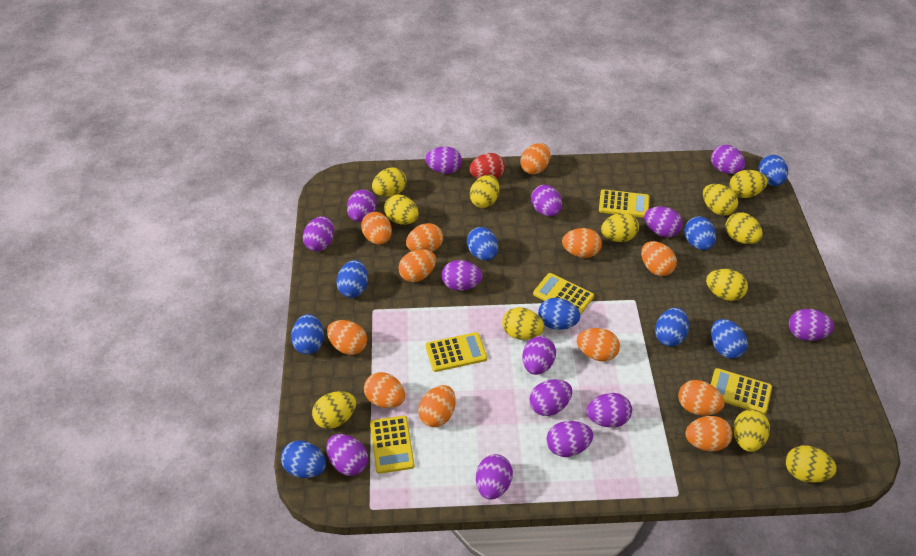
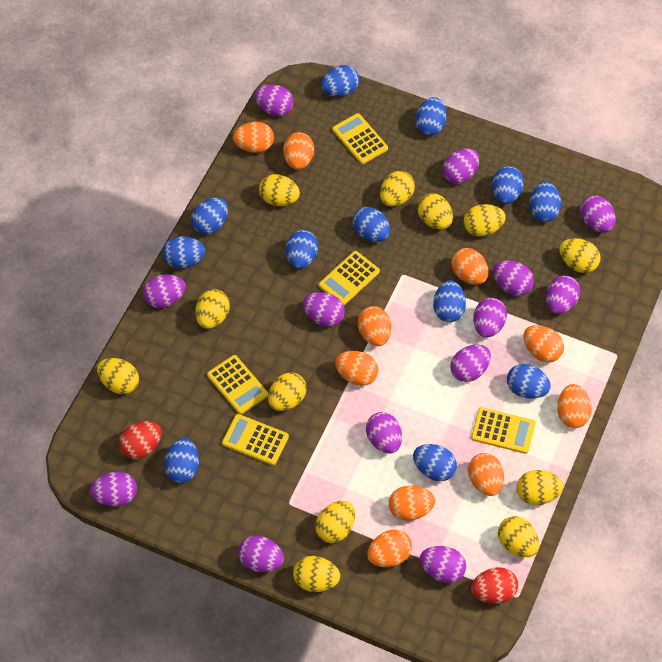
blue egg: [281,440,326,478] [291,314,324,354] [336,260,368,298] [467,227,498,261] [538,298,580,330] [655,307,689,346] [684,216,716,250] [711,319,748,359] [758,155,788,186] = 9 -> [162,236,205,268] [164,438,199,483] [191,198,228,234] [286,230,318,269] [321,65,359,97] [353,207,390,242] [413,444,457,481] [416,97,446,136] [433,280,466,322] [492,166,524,204] [507,364,551,399] [530,182,561,222] = 12
orange egg: [327,320,367,355] [361,212,392,245] [364,372,405,408] [398,249,436,282] [406,223,443,252] [418,385,456,427] [520,143,550,174] [562,228,602,258] [577,328,620,361] [641,241,677,276] [678,380,725,416] [685,416,733,451] = 12 -> [233,122,274,153] [283,132,314,170] [335,351,378,386] [358,306,391,346] [367,530,412,567] [389,485,435,521] [451,248,488,285] [468,453,504,496] [523,325,564,363] [557,384,592,428] = 10
purple egg: [303,216,334,252] [326,434,368,476] [347,190,377,222] [425,147,462,174] [442,260,482,291] [476,454,513,500] [522,336,556,375] [529,379,572,416] [531,185,562,216] [546,421,593,457] [586,393,632,428] [644,206,682,237] [711,145,745,174] [789,309,834,341] = 14 -> [90,472,137,507] [143,274,186,308] [238,535,284,572] [254,84,294,116] [302,292,345,327] [366,412,402,454] [420,546,466,583] [443,148,479,184] [450,345,491,382] [473,298,507,337] [493,261,534,296] [546,276,580,314] [580,196,616,233] = 13
red egg: [469,153,505,179] = 1 -> [119,421,161,459] [471,567,518,604] = 2

